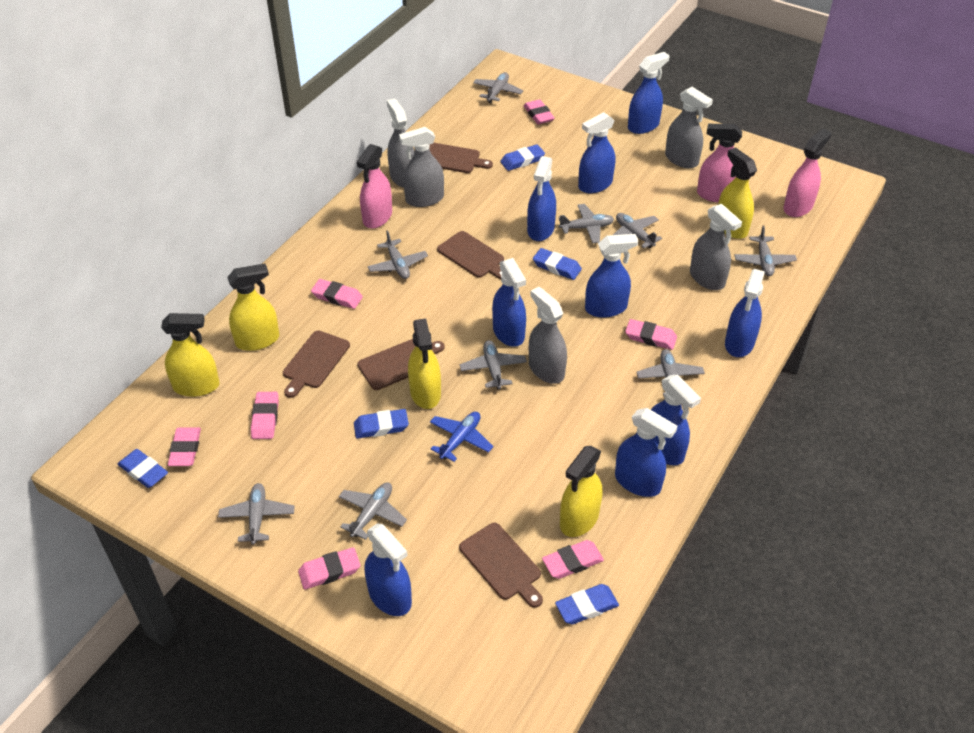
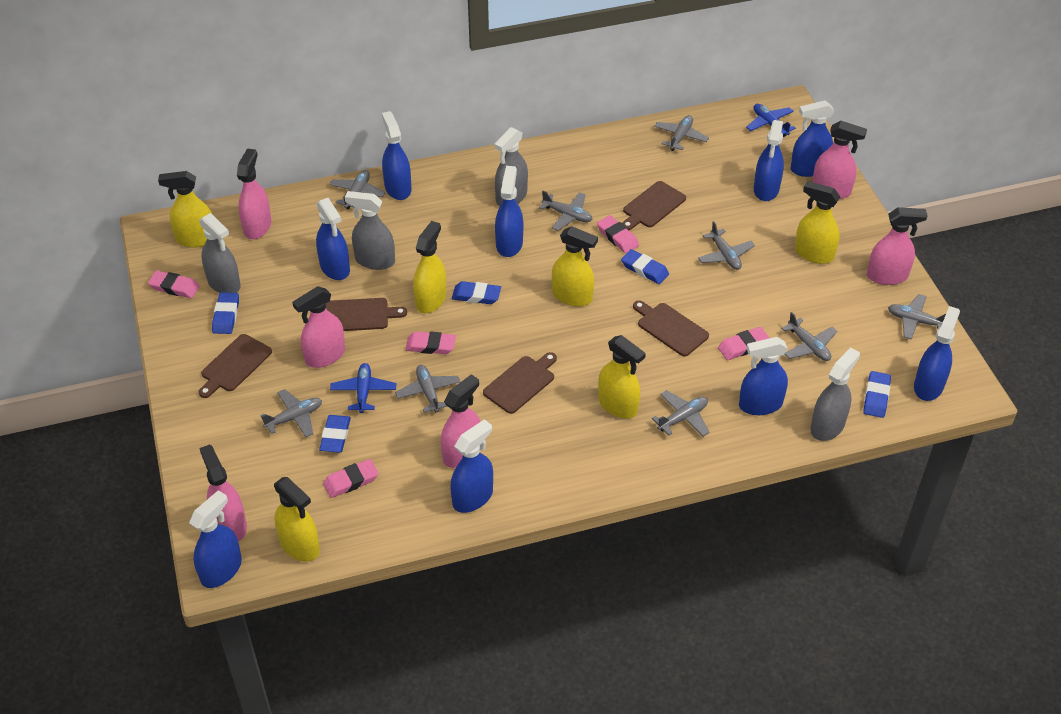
blue plane: [430,412,494,462] = 1 -> [330,363,397,413] [746,104,796,137] = 2
grey spray bottle: [387,99,415,188] [399,127,444,207] [529,287,567,384] [665,87,713,168] [690,204,742,290] = 5 -> [199,213,241,293] [345,191,395,270] [494,127,528,206] [810,348,860,441] = 4
pink eraser: [168,427,201,466] [251,392,279,439] [298,547,360,590] [311,279,363,309] [524,99,555,124] [542,540,604,579] [625,319,677,350] = 7 -> [148,270,200,298] [323,459,379,498] [405,331,456,354] [597,215,639,253] [718,327,769,360] = 5
pink spray bottle: [357,144,392,229] [697,124,742,203] [783,128,831,217] = 3 -> [199,444,247,541] [237,148,271,239] [292,286,345,368] [441,374,480,468] [812,121,867,199] [867,207,928,285] = 6
yellow spray bottle: [161,313,220,397] [227,264,279,351] [408,319,441,409] [560,446,602,537] [718,147,757,239] = 5 -> [158,171,213,247] [274,477,320,562] [413,221,447,313] [552,226,598,306] [598,335,646,419] [795,181,840,264] = 6

